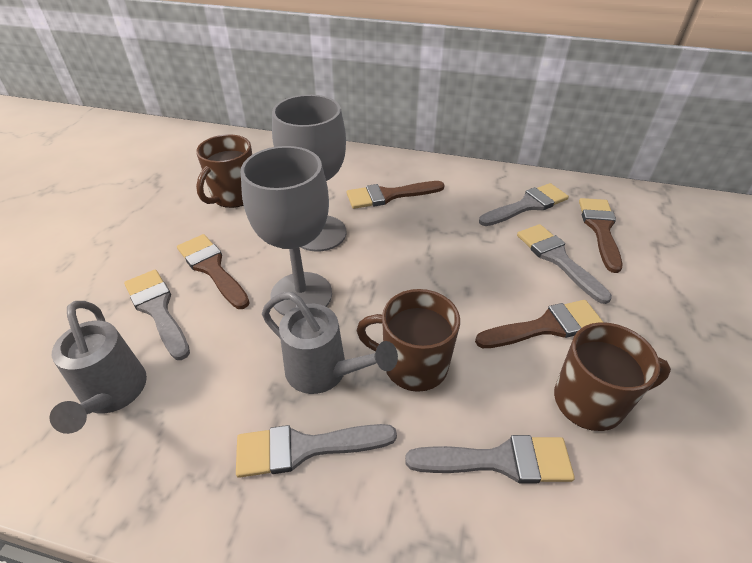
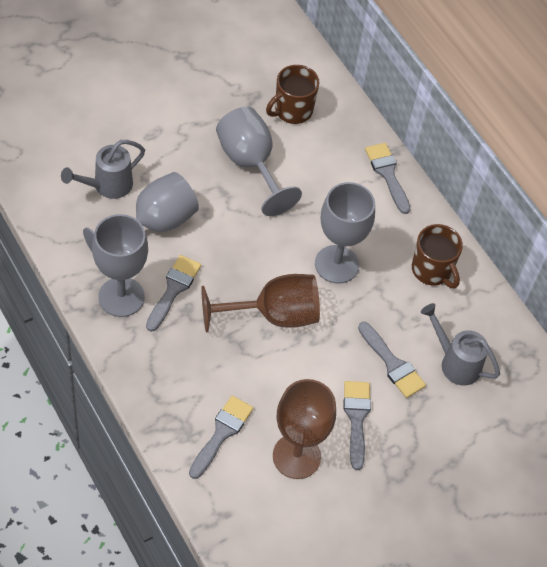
brown brush: [177,234,249,309] [347,181,445,209] [475,300,604,348] [579,198,622,273] = 4 -> none = 0
brown goblet: none = 0 -> [201,274,320,332] [273,379,336,479] = 2
brown mug: [196,134,252,208] [356,289,460,392] [554,322,671,431] = 3 -> [266,65,319,124] [412,224,463,288] = 2
grey goblet: [241,146,332,315] [272,95,346,252] = 2 -> [83,172,199,252] [92,214,148,317] [216,107,302,216] [315,182,375,284] = 4

